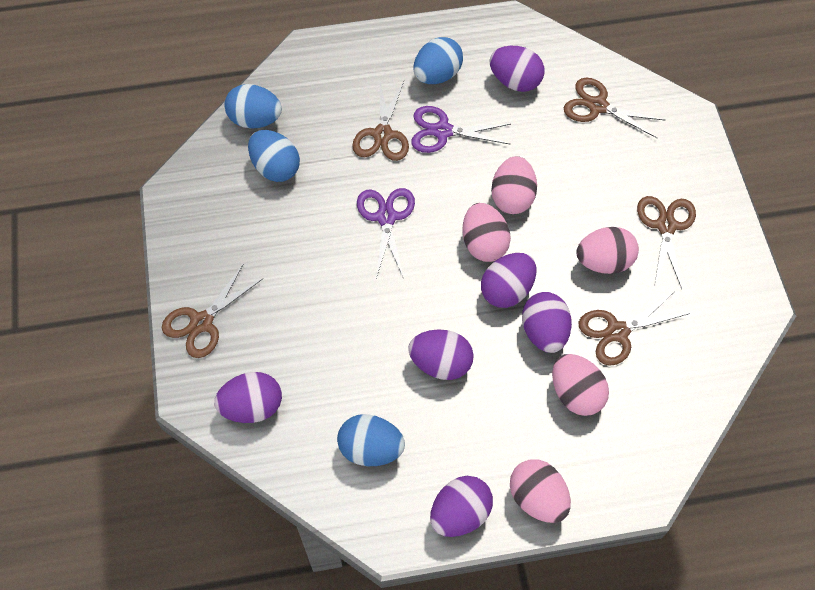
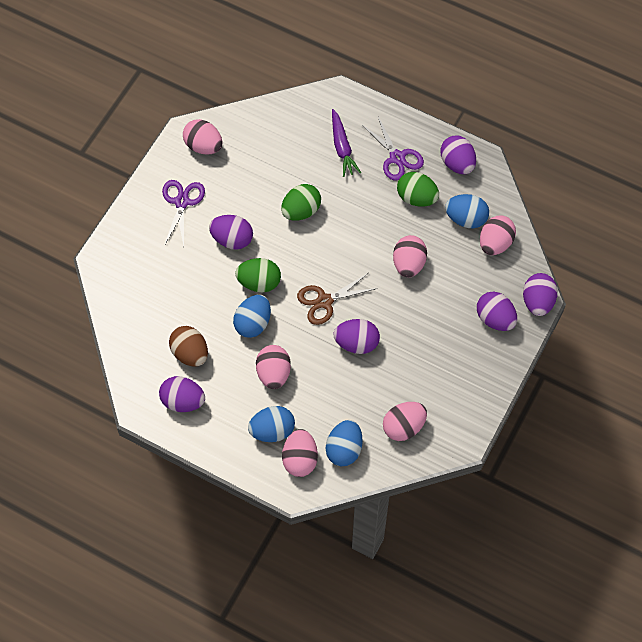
brown egg: none = 0 -> [169,326,208,367] = 1
brown scissors: [162,263,262,358] [352,81,409,161] [564,77,666,138] [579,292,690,366] [637,196,696,289] = 5 -> [297,273,378,325] = 1
green egg: none = 0 -> [235,258,281,292] [281,184,321,221] [397,172,439,207] = 3
pink egg: [462,203,511,262] [491,156,537,214] [510,459,571,523] [552,354,609,416] [576,227,639,274] = 5 -> [183,119,223,155] [256,345,291,389] [282,429,318,477] [383,402,427,441] [393,235,427,277] [480,216,516,255] = 6
purple carrot: none = 0 -> [332,109,361,177] = 1

